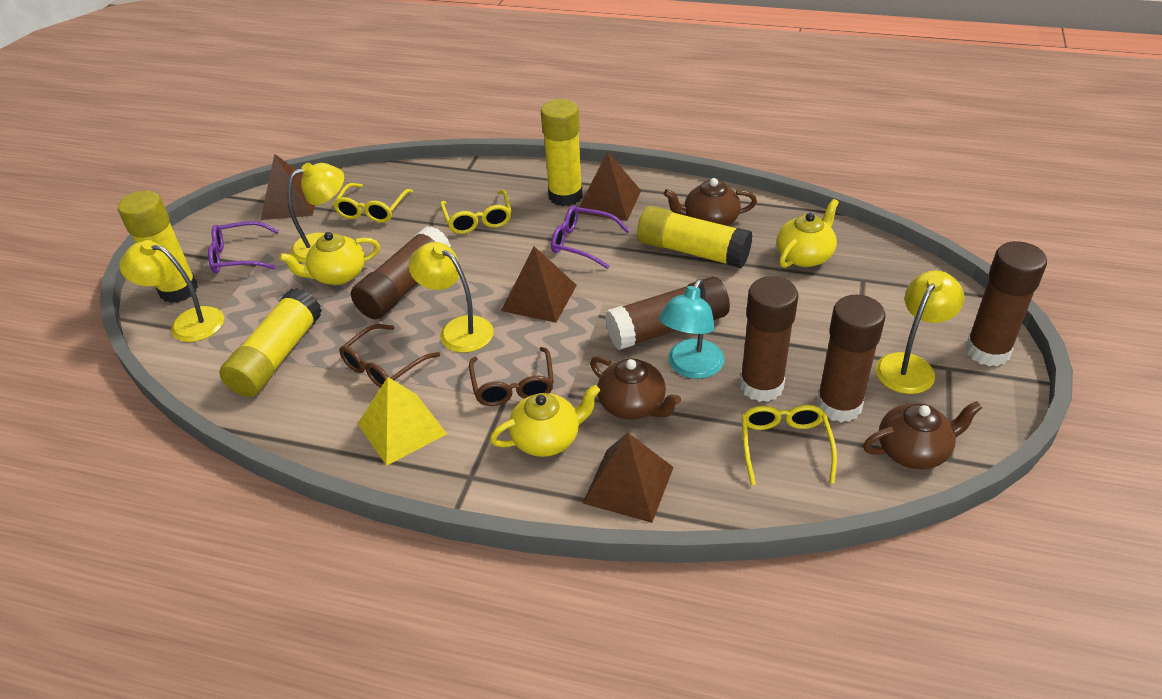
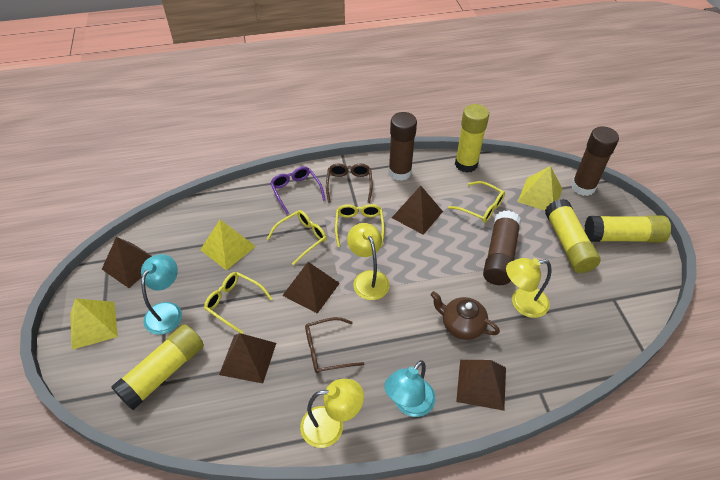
brown glue stick: [351,226,451,319] [605,277,730,350] [740,276,798,402] [816,295,885,422] [965,241,1047,366] = 5 -> [388,112,417,181] [483,210,521,285] [571,126,619,196] = 3
brown pyramid: [261,154,315,220] [501,246,577,323] [578,151,641,221] [583,433,674,523] = 4 -> [102,237,152,288] [219,333,276,383] [282,262,340,314] [392,186,443,235] [456,360,506,411] = 5
brown teapot: [590,356,681,420] [664,178,757,226] [863,401,982,469] = 3 -> [431,291,500,340] = 1
purple glasses: [208,221,279,273] [551,206,630,269] = 2 -> [270,166,326,214] = 1
turquoise lamp: [659,279,724,379] = 1 -> [141,254,182,335] [384,360,436,417] = 2
yellow glasses: [333,183,413,223] [440,190,511,234] [741,405,837,485] = 3 -> [204,272,272,334] [267,210,327,265] [335,204,385,247] [448,181,505,223] = 4
yellow lamp: [119,240,224,342] [287,163,344,263] [409,242,494,353] [876,270,964,394] = 4 -> [300,379,364,448] [347,223,390,300] [506,258,551,318] = 3
yellow pyramid: [358,377,447,466] = 1 -> [70,298,118,350] [200,220,256,270] [518,166,562,210] = 3
yellow teapot: [279,232,380,285] [490,385,600,457] [777,199,839,268] = 3 -> none = 0

